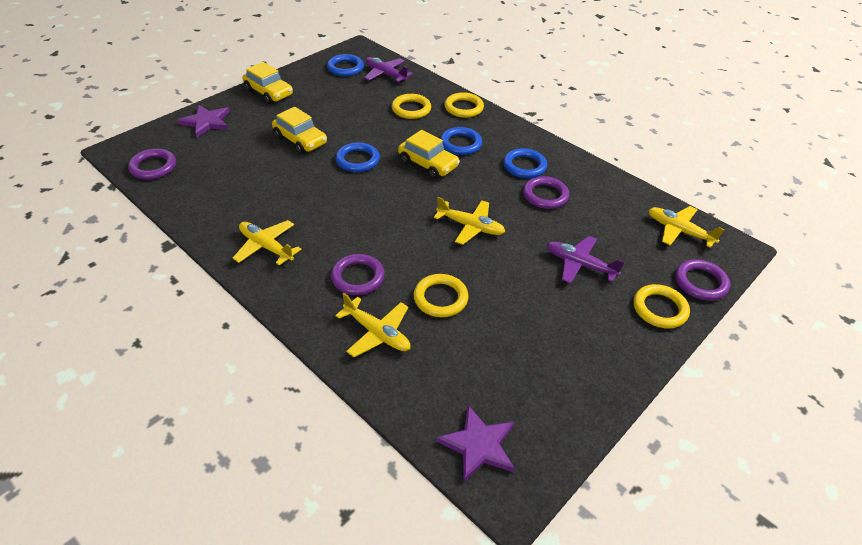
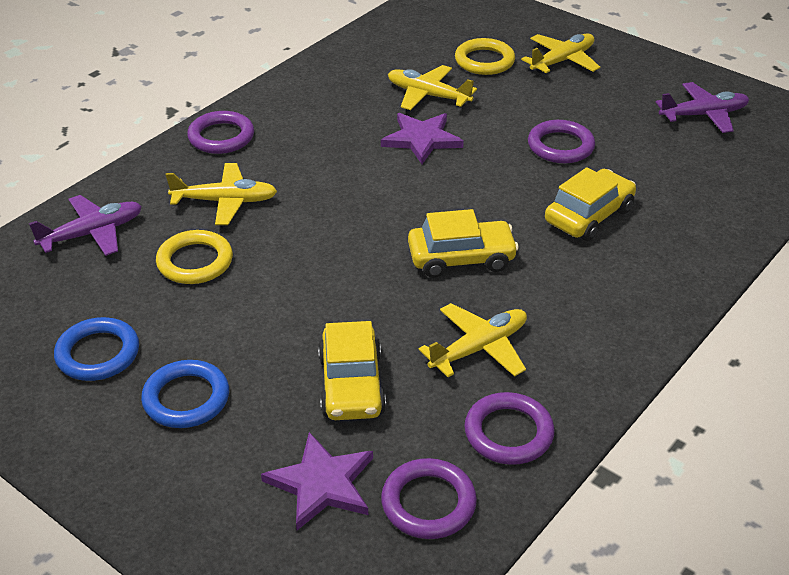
blue ring: [327,54,364,76] [335,142,380,172] [440,127,482,155] [503,148,547,178] = 4 -> [54,317,139,381] [141,360,229,428] = 2
yellow ring: [392,94,431,119] [414,274,469,317] [444,92,484,118] [634,284,690,329] = 4 -> [156,230,233,284] [455,38,515,75] = 2

